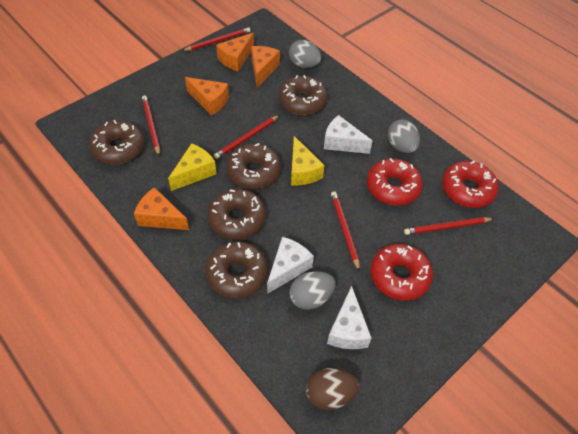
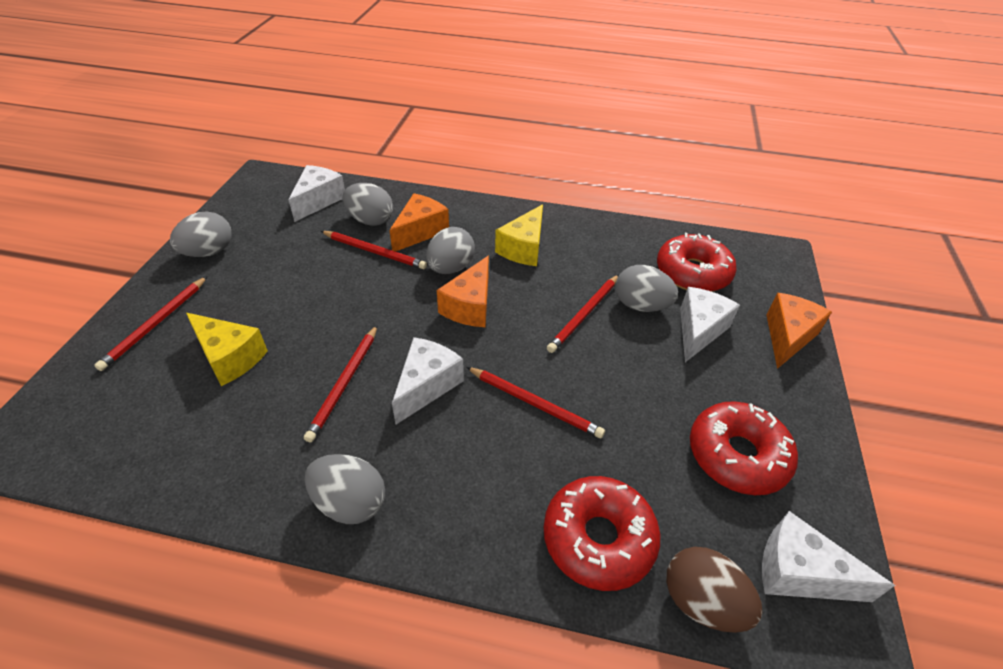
brown donut: [89,120,144,164] [205,241,268,299] [207,189,266,240] [226,143,281,189] [278,75,328,115] = 5 -> none = 0
grey egg: [289,40,321,68] [290,271,336,310] [388,119,420,153] = 3 -> [170,212,232,257] [305,454,385,524] [342,183,393,226] [426,227,475,274] [615,265,678,312] = 5
orange cheese: [134,187,189,230] [185,77,229,116] [216,33,254,71] [251,46,280,87] = 4 -> [389,193,449,252] [437,256,489,327] [767,293,832,369] = 3
white cheese: [267,237,314,294] [324,115,373,154] [327,286,371,349] = 3 -> [288,165,345,222] [392,337,464,424] [680,287,740,362] [762,511,895,602] = 4

